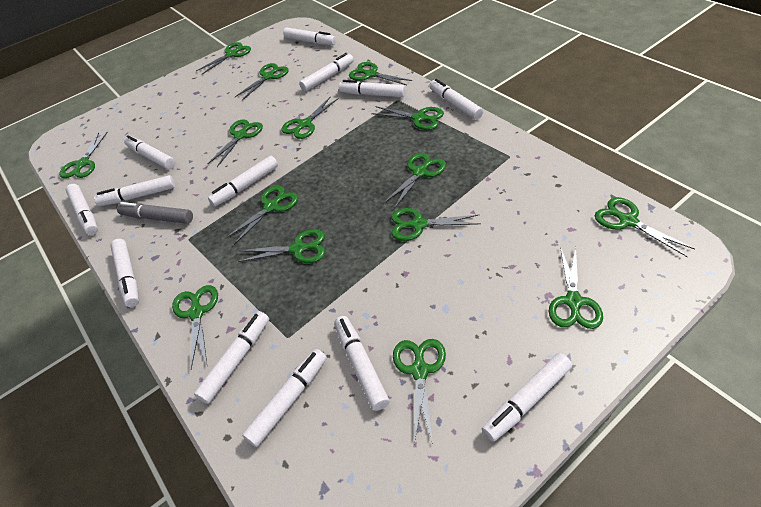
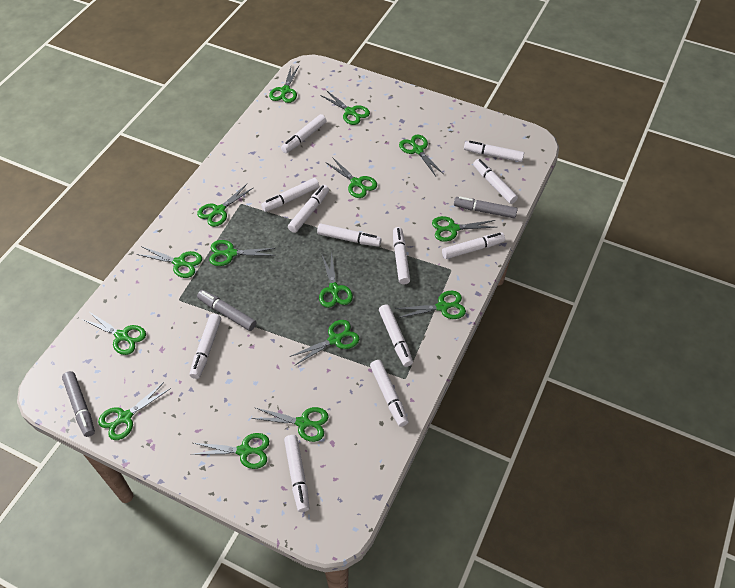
grey marker: [117,202,193,224] = 1 -> [62,371,95,437] [197,290,256,331] [454,197,518,219] = 3
white marker: [66,184,98,235] [94,175,175,206] [110,239,139,307] [124,135,175,169] [194,311,269,404] [208,156,278,207] [242,349,327,447] [283,27,336,45] [299,53,354,92] [334,316,390,411] [339,80,406,97] [429,79,483,120] [482,353,572,442] = 13 -> [190,314,221,379] [261,178,319,212] [281,114,326,153] [284,435,309,512] [288,185,329,233] [317,223,381,247] [370,360,409,427] [379,304,413,367] [393,227,410,284] [442,232,505,259] [464,141,524,162] [473,159,518,204] = 12

